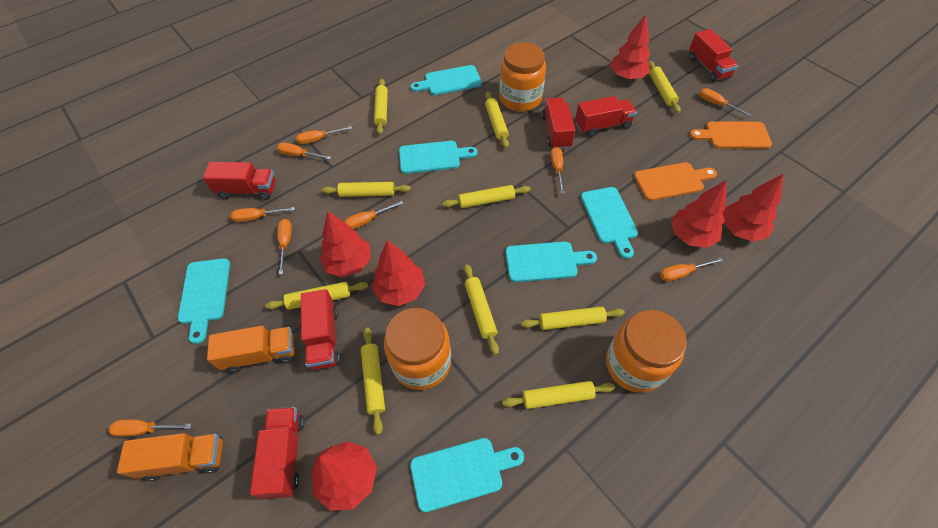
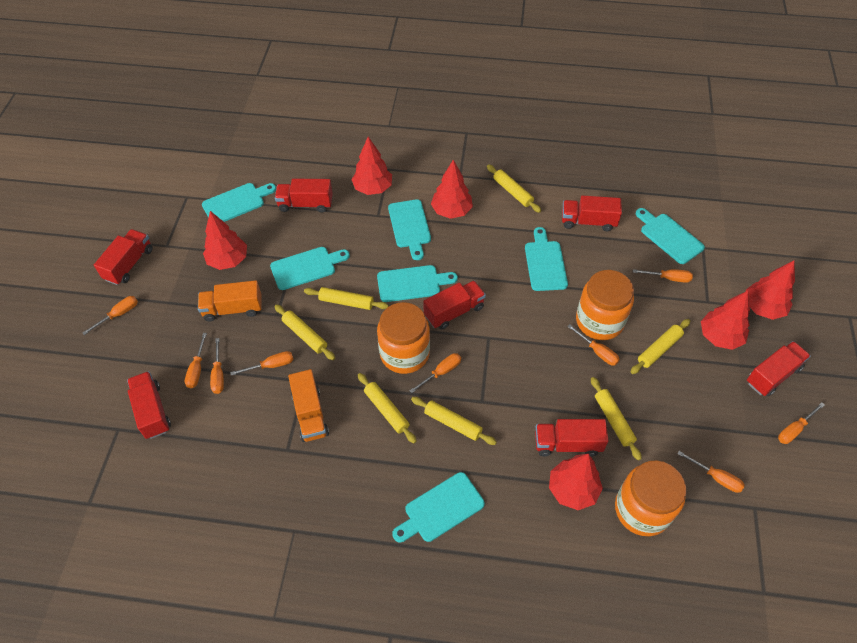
orange cutting board: [634,162,717,201] [690,121,772,149] = 2 -> none = 0
red truck: [203,162,276,200] [250,407,305,499] [301,289,340,370] [542,97,575,149] [575,96,637,137] [689,29,738,82] = 6 -> [94,229,153,285] [127,371,171,439] [275,178,333,213] [423,281,486,330] [535,419,609,457] [562,195,622,231] [747,341,811,396] = 7
turquoise cutting board: [178,258,230,344] [399,141,478,174] [410,65,482,95] [410,438,524,512] [505,241,597,282] [581,187,638,259] = 6 -> [202,183,276,222] [270,247,350,290] [377,265,458,302] [388,199,431,260] [392,472,485,542] [525,227,568,291] [636,208,705,264] = 7
yellow rolling pin: [265,282,368,310] [322,182,411,197] [361,327,385,435] [374,79,388,135] [442,185,531,208] [464,264,499,355] [485,91,509,148] [502,381,615,409] [521,306,625,330] [649,61,681,113] = 10 -> [274,304,335,360] [304,287,389,310] [358,373,417,444] [411,397,497,445] [487,164,541,213] [591,377,642,461] [631,319,690,374] = 7

